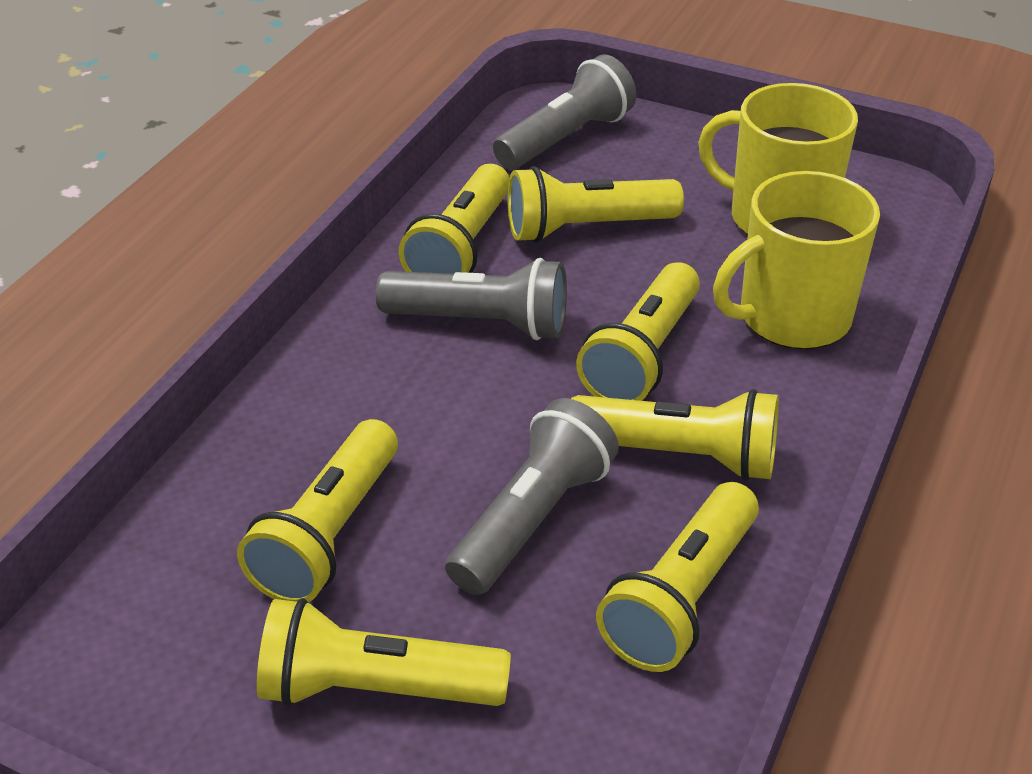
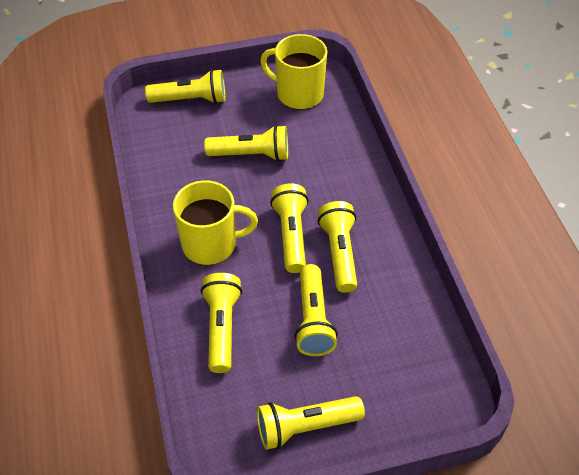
grey flashlight: [376,258,567,340] [445,398,619,595] [493,54,637,169] = 3 -> none = 0

